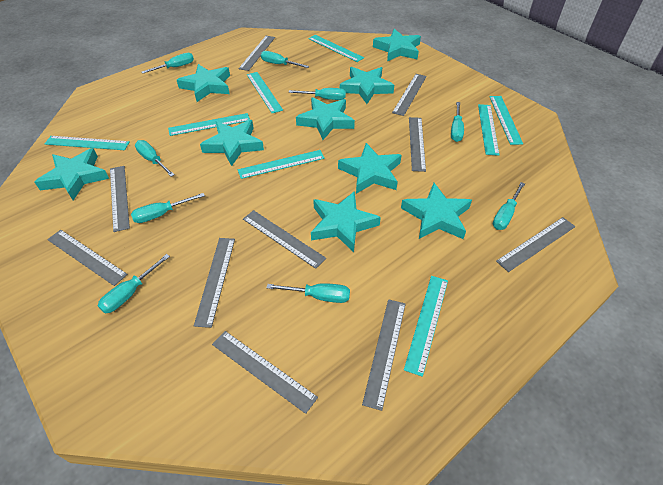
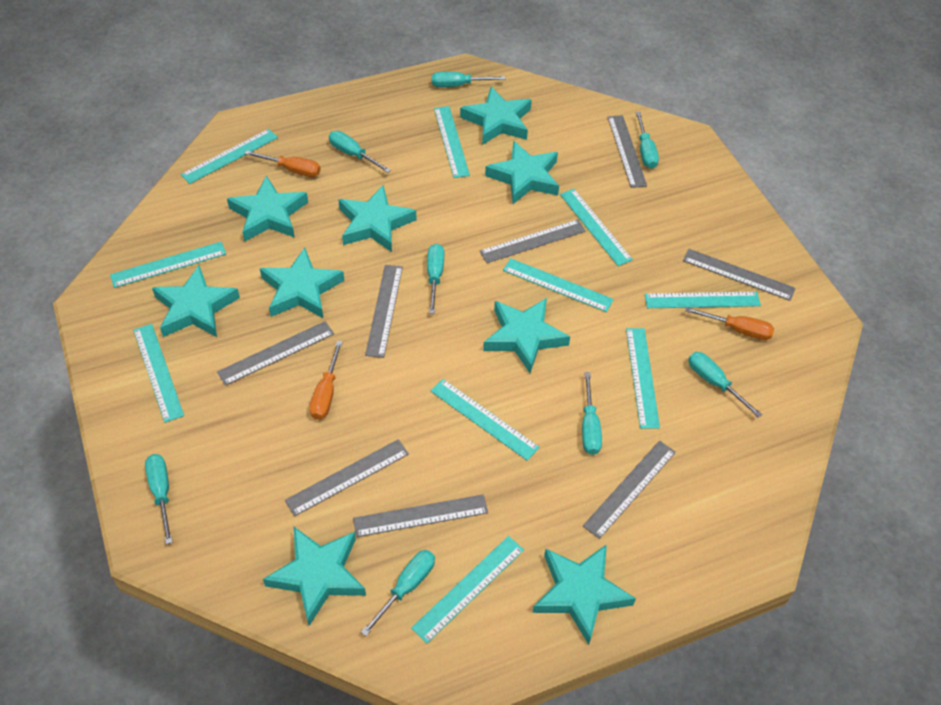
grey ruler: [47,230,128,286] [110,166,130,232] [194,238,235,328] [212,331,318,414] [238,36,275,71] [243,210,326,269] [362,299,406,411] [392,74,427,116] [409,117,426,172] [496,217,576,272] = 10 -> [217,321,334,386] [285,439,409,516] [353,494,488,537] [365,265,403,358] [480,219,586,263] [583,440,676,539] [608,115,647,188] [683,249,796,301] = 8
orange screwdriver: none = 0 -> [245,150,321,177] [310,341,343,420] [685,307,774,340] = 3
turquoise ruler: [45,136,130,150] [168,113,250,136] [238,150,325,179] [247,72,283,113] [308,35,364,62] [404,276,448,377] [478,104,500,156] [489,96,523,145] = 8 -> [110,242,226,288] [133,324,184,423] [181,129,278,184] [411,536,524,644] [431,379,540,461] [434,106,470,178] [503,258,614,312] [560,189,633,266] [626,328,660,429] [645,291,761,308] = 10
turquoise screwdriver: [98,254,170,313] [131,193,205,223] [135,140,175,177] [141,53,194,74] [261,51,309,68] [267,283,350,303] [289,88,346,100] [451,102,464,142] [493,182,525,230] = 9 -> [145,454,173,544] [329,131,391,173] [361,550,435,636] [427,244,444,314] [432,72,505,87] [582,372,602,455] [636,112,659,169] [688,352,762,418] = 8

